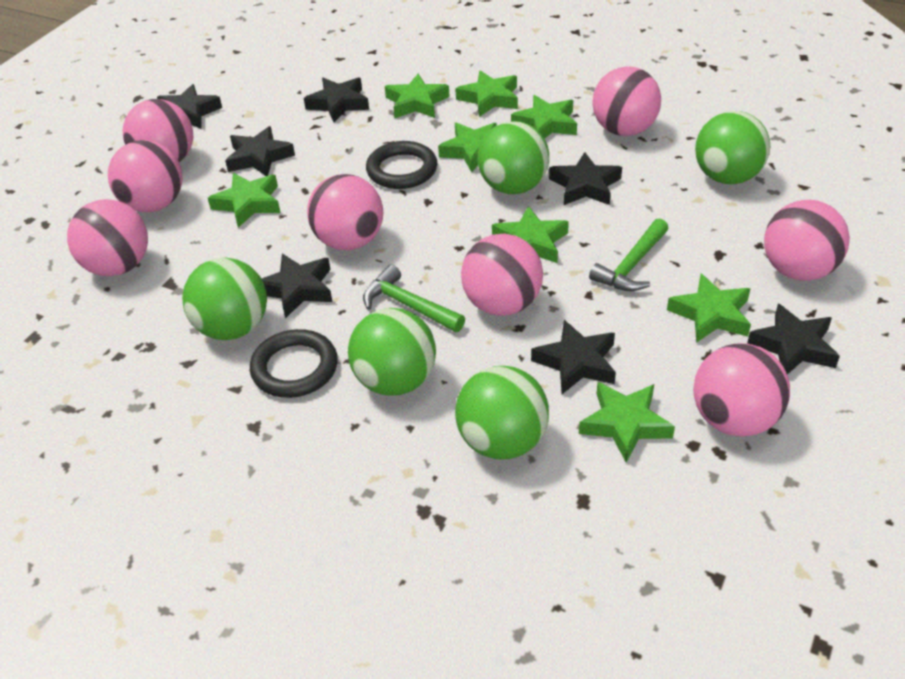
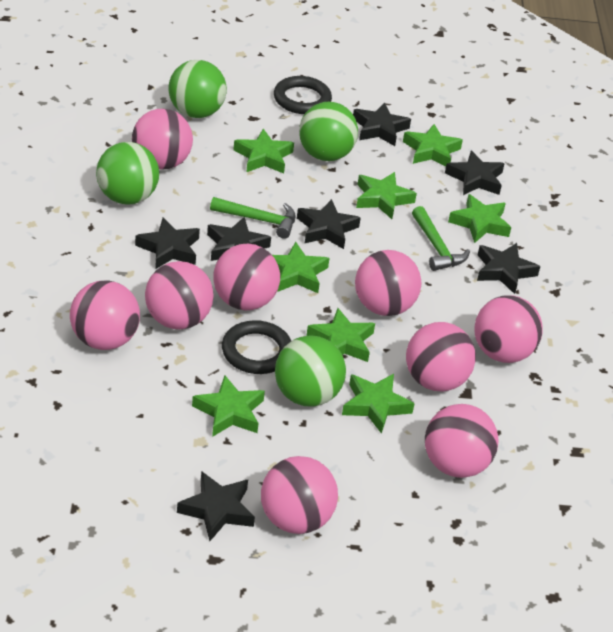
green ball: [182,258,267,340] [348,308,436,396] [455,366,549,460] [477,121,549,194] [695,111,770,184] = 5 -> [96,142,159,205] [168,60,227,118] [275,335,346,407] [299,102,358,161] = 4
pink ball: [67,199,148,276] [108,140,183,212] [123,99,193,162] [307,174,383,250] [461,234,543,316] [592,66,661,136] [693,343,790,437] [764,200,850,281] = 8 -> [70,280,140,350] [132,109,193,170] [145,261,214,330] [214,244,280,311] [261,456,338,534] [355,250,421,316] [406,322,476,391] [425,404,499,478] [474,295,543,363] = 9

